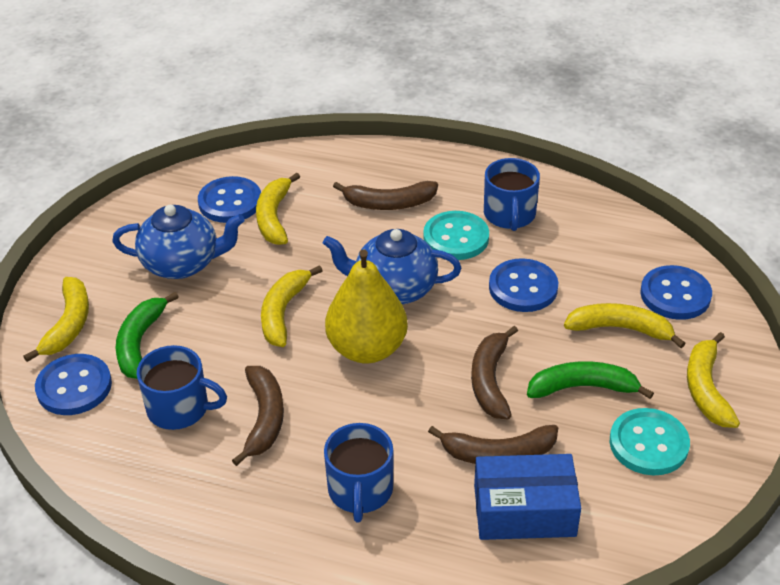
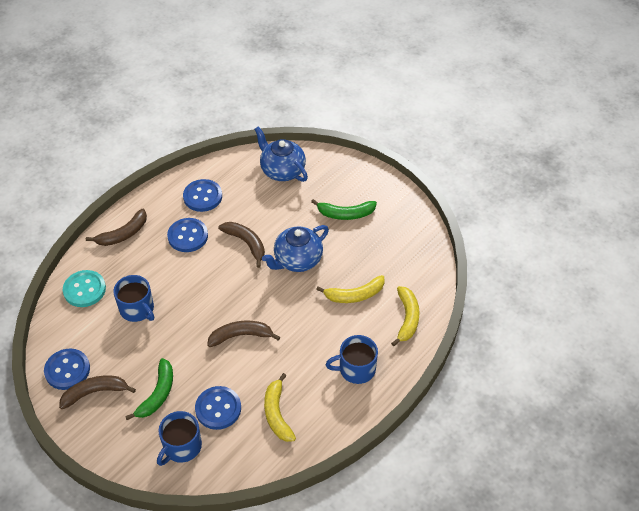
blue box: [474,454,581,540] = 1 -> none = 0
turquoise button: [423,211,489,260] [610,408,690,475] = 2 -> [63,270,106,307] = 1
yellow banana: [23,277,89,362] [256,173,300,245] [261,265,323,347] [564,303,686,348] [687,332,740,428] = 5 -> [264,373,296,442] [316,275,385,303] [391,286,420,346] = 3
yellow pear: [325,249,408,364] = 1 -> none = 0

